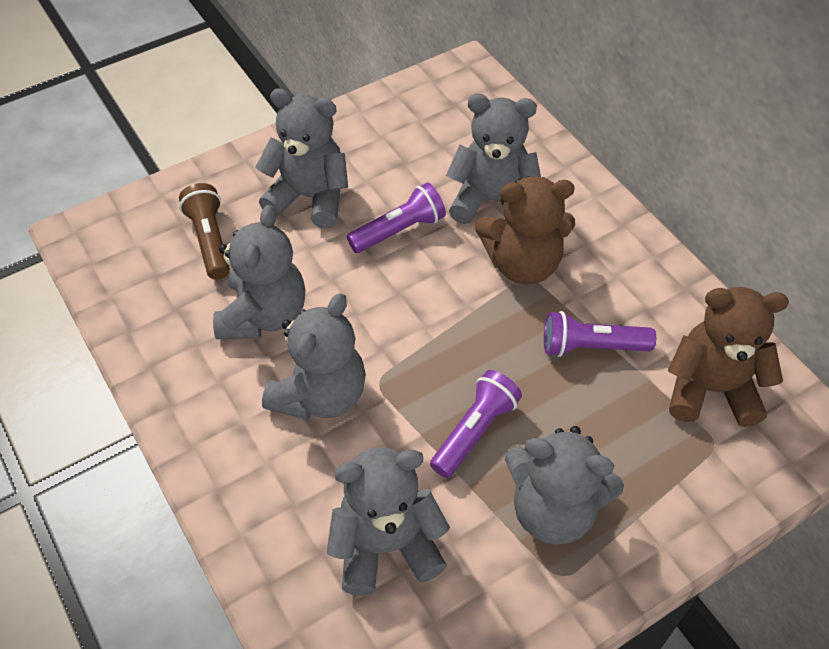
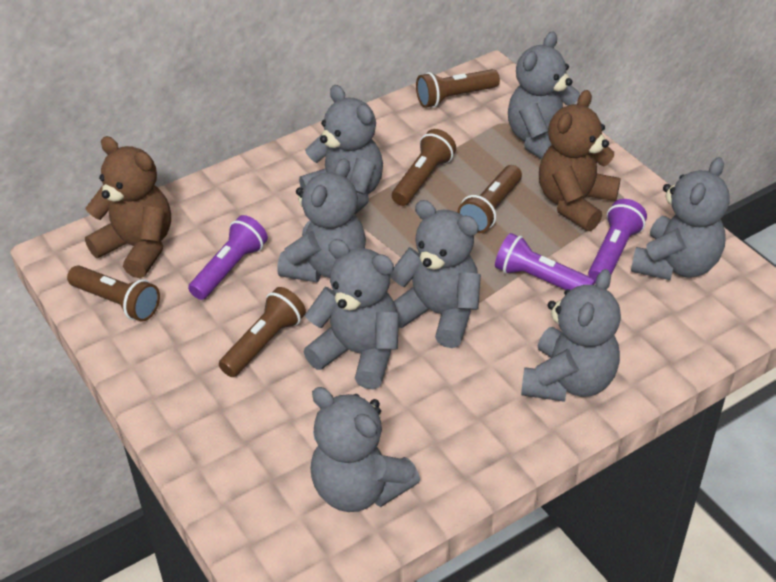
brown flashlight: [179,183,230,280] = 1 -> [67,265,160,322] [219,287,306,377] [392,129,456,206] [416,69,500,108] [457,165,522,233] = 5
grey teddy bear: [213,205,305,339] [256,88,348,228] [262,293,366,420] [327,447,450,595] [446,94,541,224] [505,426,624,544] = 6 -> [277,158,366,282] [299,85,383,215] [304,239,399,389] [310,387,420,512] [390,200,481,348] [508,31,580,159] [521,269,621,402] [631,157,730,280] = 8

